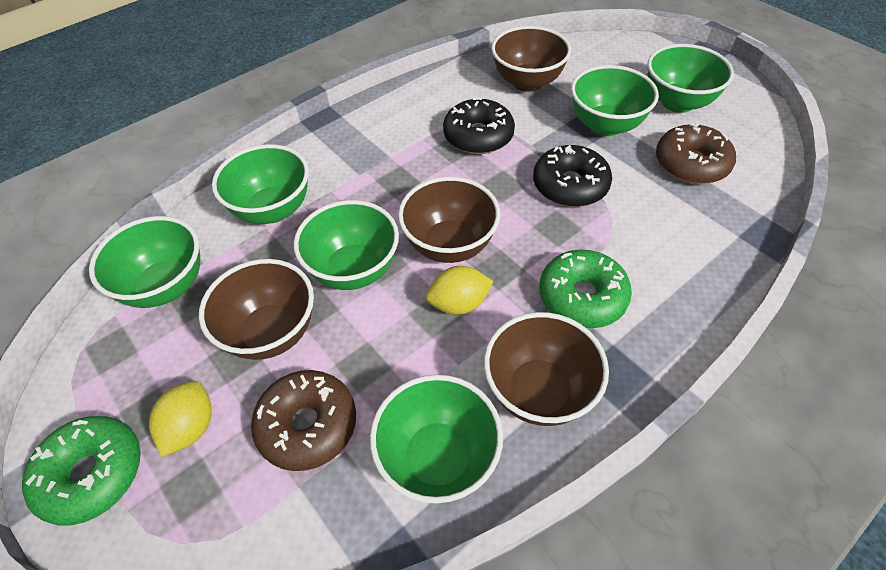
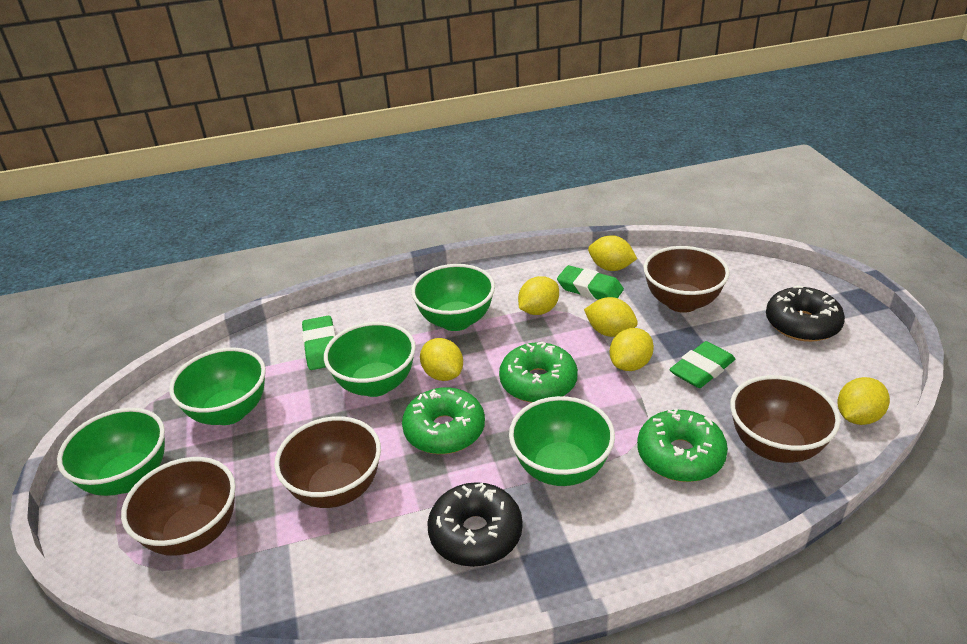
brown donut: [251,370,356,471] [656,123,736,184] = 2 -> none = 0
green bowl: [89,216,200,308] [212,144,309,224] [294,200,399,290] [370,375,503,503] [571,65,659,136] [647,44,734,113] = 6 -> [57,408,165,496] [169,348,266,425] [324,322,416,397] [411,264,495,331] [509,396,615,486] = 5
green donut: [22,416,141,526] [540,250,632,328] = 2 -> [402,387,485,454] [499,342,578,403] [637,408,728,482] = 3
green eraser: none = 0 -> [302,316,336,370] [557,265,624,300] [669,341,735,388] = 3
yellow lemon: [149,381,212,457] [426,266,494,315] = 2 -> [420,338,463,381] [518,276,559,315] [584,297,638,337] [588,235,637,271] [610,328,654,371] [837,377,890,425] = 6

